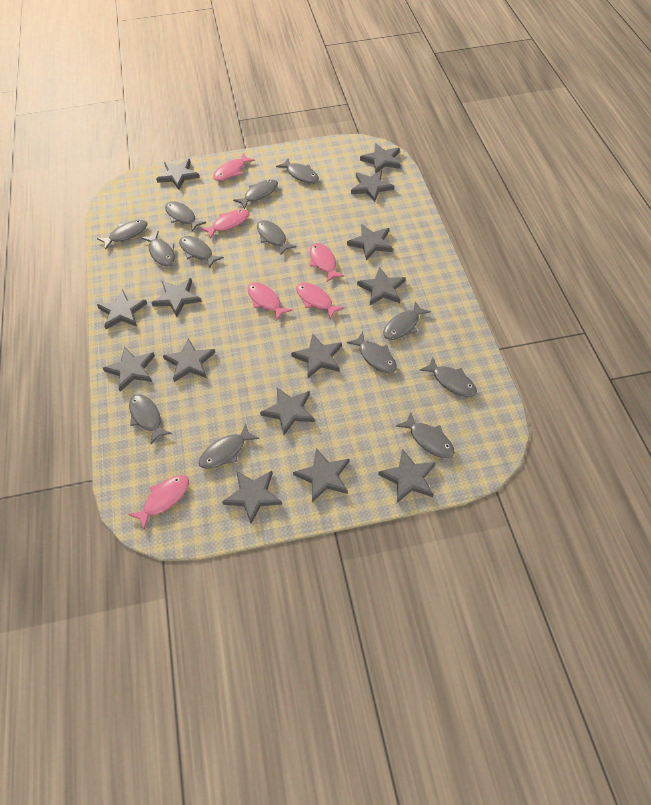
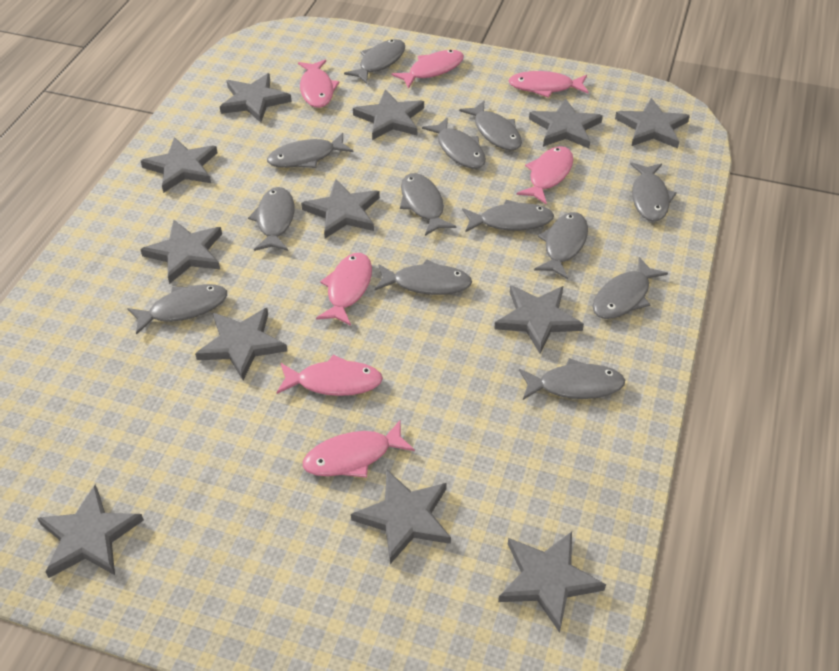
grey star: [97,289,147,329] [103,346,155,392] [152,278,202,317] [156,159,200,190] [163,338,215,382] [222,471,282,524] [260,388,315,435] [291,334,342,378] [293,448,349,502] [347,224,393,260] [351,170,394,202] [357,267,406,305] [360,143,401,173] [378,449,436,503] = 14 -> [37,485,144,578] [140,220,222,284] [141,137,218,193] [195,308,287,380] [220,73,292,123] [301,179,380,238] [351,470,451,564] [353,90,424,140] [494,285,584,354] [498,532,606,633] [529,98,603,148] [615,98,690,149] = 12
pink fish: [128,475,189,529] [201,209,249,239] [213,153,255,181] [247,283,292,321] [296,283,345,319] [310,243,345,283] = 6 -> [276,355,383,396] [298,60,340,108] [303,419,415,478] [316,253,372,326] [391,50,464,89] [508,71,589,98] [517,146,573,205] = 7

